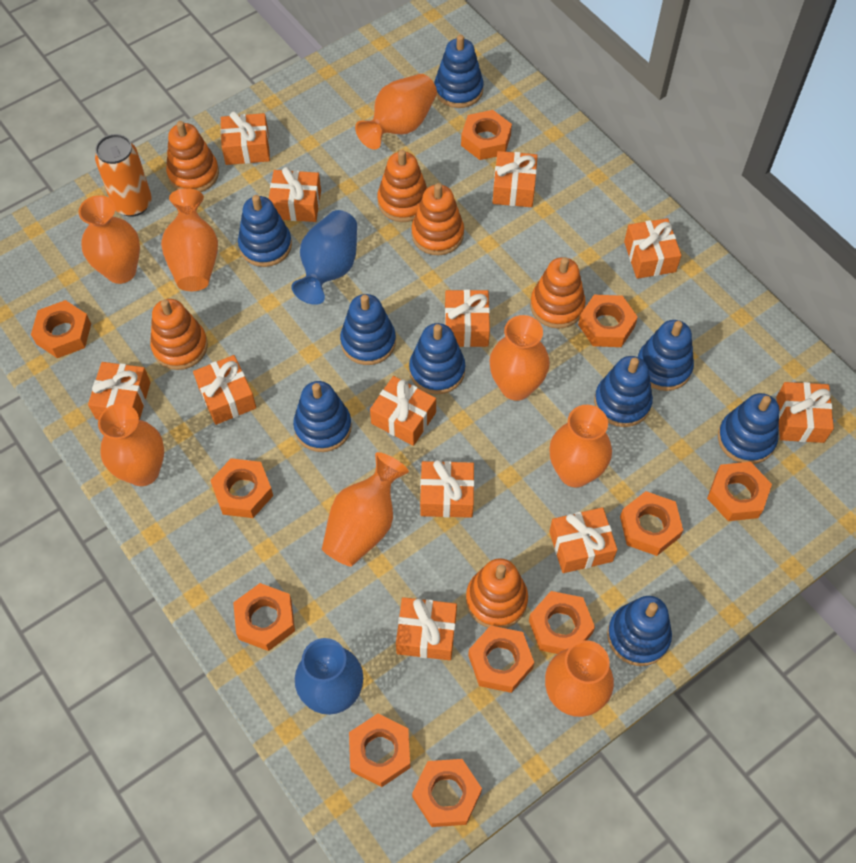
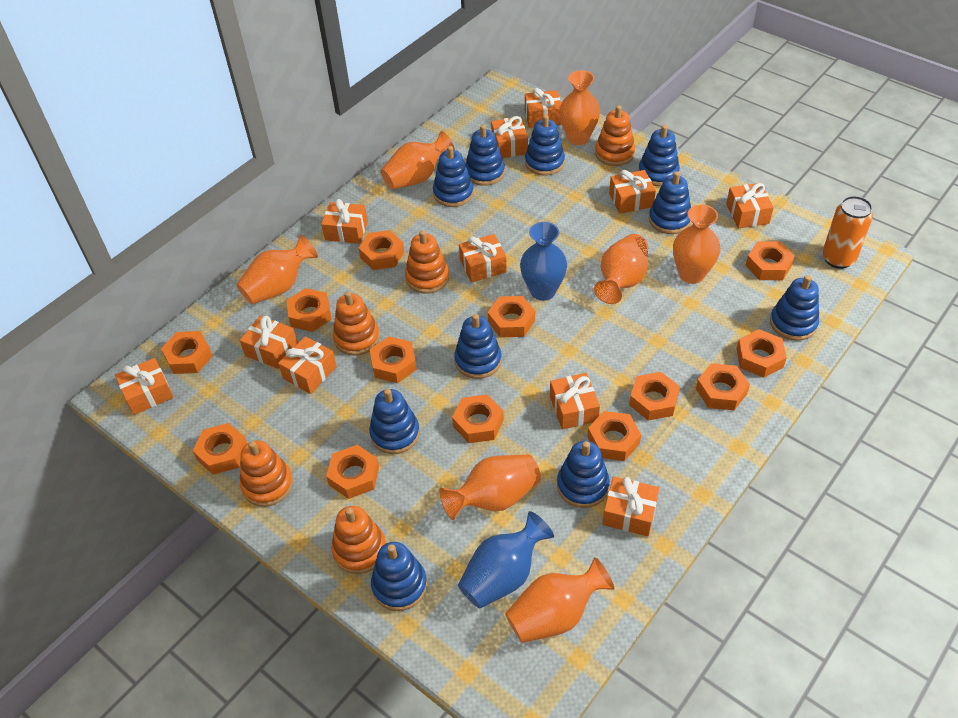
blue stacking toy: [238,195,292,267] [293,381,352,452] [340,294,396,365] [409,323,465,394] [435,35,484,108] [594,356,653,427] [607,596,672,666] [638,320,694,391] [718,393,779,464] = 9 -> [369,388,420,454] [371,542,427,611] [433,146,474,207] [454,314,502,379] [466,125,505,186] [525,115,565,176] [557,441,610,508] [638,125,680,186] [649,171,691,234] [770,275,819,341] = 10
orange gift: [88,362,151,420] [193,355,256,425] [220,111,270,165] [269,167,321,222] [370,376,436,446] [396,597,457,660] [420,460,475,518] [445,289,490,347] [492,151,538,207] [549,507,617,573] [624,218,681,279] [776,382,834,443] = 12 -> [115,358,174,415] [240,316,298,369] [278,336,337,394] [321,199,368,244] [459,234,507,282] [491,116,528,158] [525,88,562,128] [550,373,600,430] [602,476,659,536] [609,170,656,214] [726,183,774,228] = 11
orange nut: [31,300,91,358] [210,458,273,518] [233,583,295,651] [349,714,411,787] [412,759,482,827] [461,110,512,160] [468,625,534,693] [529,591,595,654] [578,295,638,347] [620,491,683,556] [707,462,772,521] = 11 -> [161,331,213,374] [193,423,247,475] [286,288,332,332] [326,445,379,499] [359,230,404,270] [370,337,417,383] [452,394,504,443] [488,296,535,338] [588,411,641,461] [629,372,680,421] [696,363,750,410] [737,329,787,378] [745,241,795,280] = 13
orange stacking toy: [150,299,208,370] [166,121,219,192] [377,150,427,222] [411,183,464,255] [466,558,528,628] [530,257,586,329] = 6 -> [240,440,293,507] [331,506,386,574] [333,291,380,356] [405,230,449,294] [595,105,635,166] = 5
orange vase: [78,195,140,284] [98,404,164,486] [161,188,218,291] [322,452,409,567] [355,74,437,150] [489,315,550,401] [545,640,614,717] [549,405,612,487] = 8 -> [236,235,318,304] [381,131,455,189] [439,454,541,520] [505,557,614,643] [559,70,600,145] [594,234,648,304] [673,205,721,284] = 7

